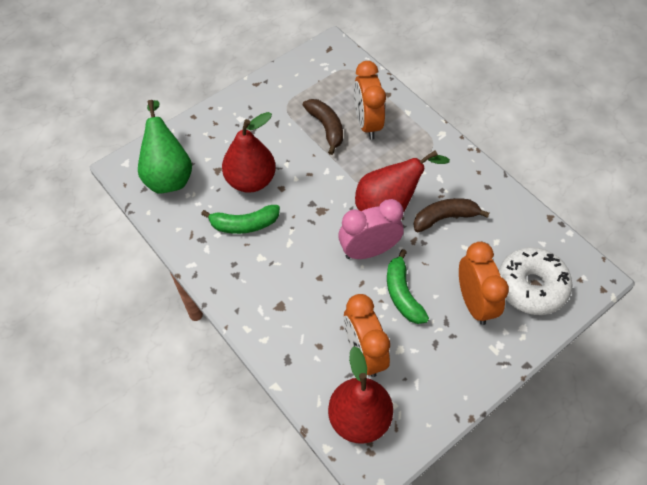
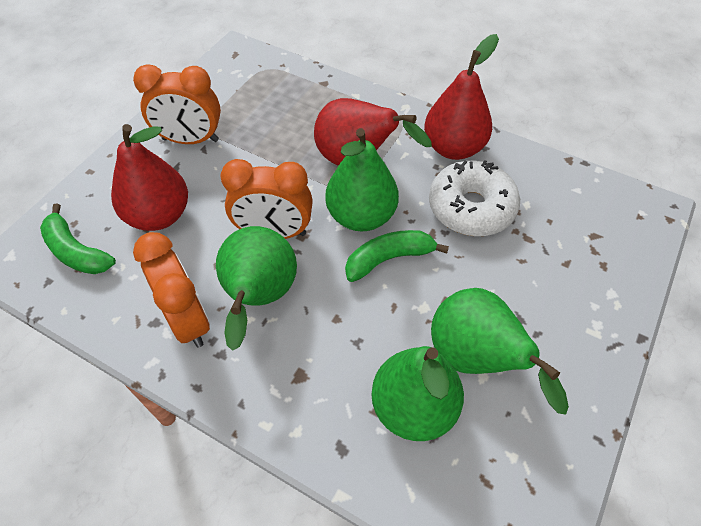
brown banana: [303,99,343,155] [413,198,489,232] = 2 -> none = 0
green pear: [138,100,192,194] = 1 -> [216,226,297,351] [325,128,399,231] [371,346,464,441] [431,288,569,415] = 4
pink clock: [338,199,403,259] = 1 -> none = 0

